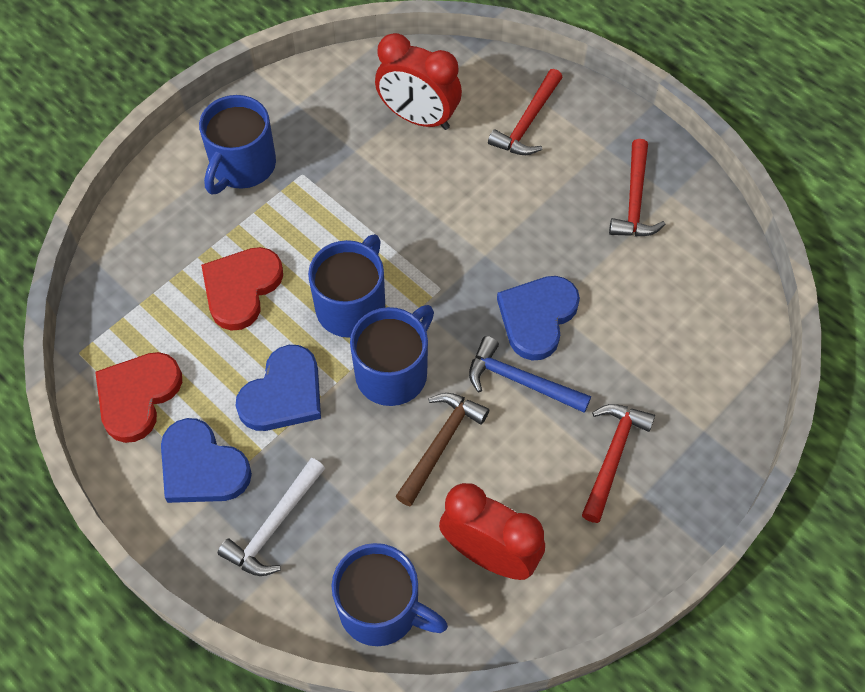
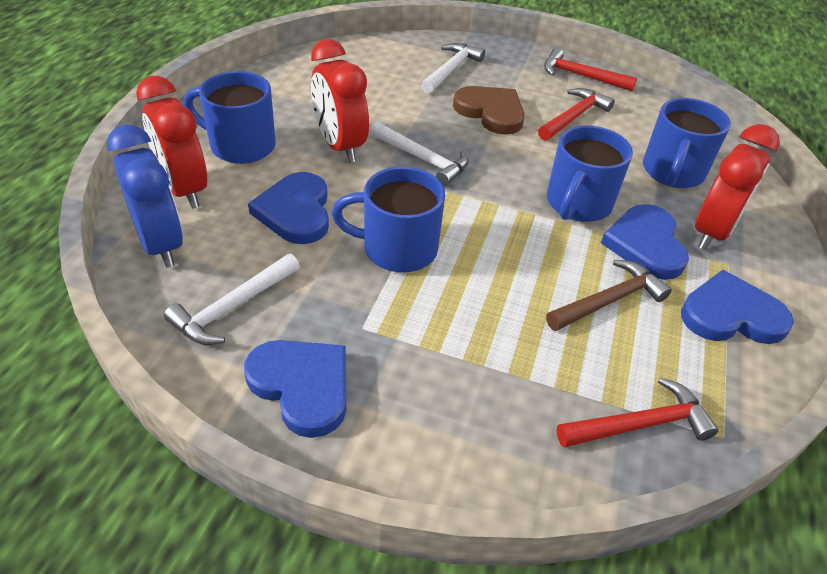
blue clock: none = 0 -> [107,125,183,268] = 1
blue hammer: [469,336,591,413] = 1 -> none = 0
blue heart: [161,418,252,503] [236,345,321,431] [497,276,580,360] = 3 -> [244,340,347,438] [248,172,329,244] [601,204,689,280] [681,270,794,344] = 4
brown heart: none = 0 -> [453,86,525,135] = 1
red clock: [375,33,462,130] [439,483,545,580] = 2 -> [136,76,207,209] [311,39,369,163] [695,124,780,250] = 3
red heart: [95,352,182,443] [201,247,283,331] = 2 -> none = 0
white hammer: [218,458,325,576] = 1 -> [164,254,300,345] [370,122,469,186] [421,43,485,94] = 3

